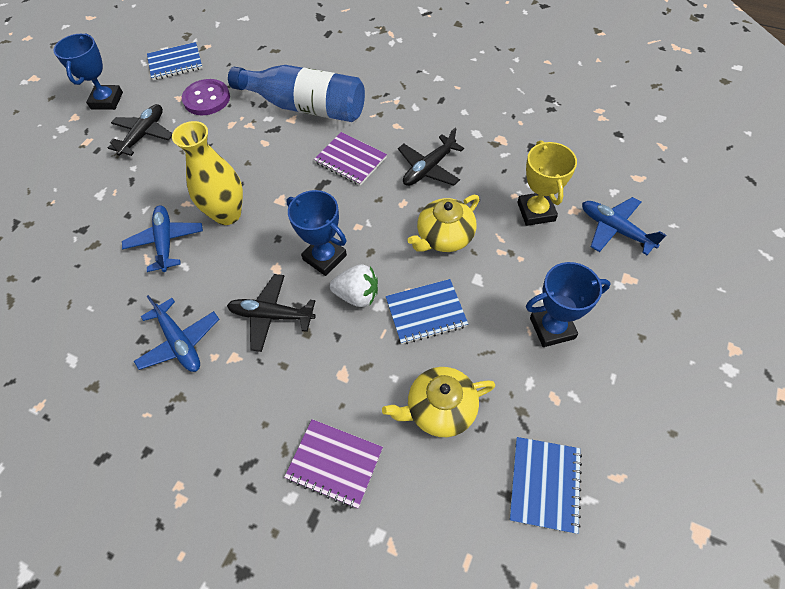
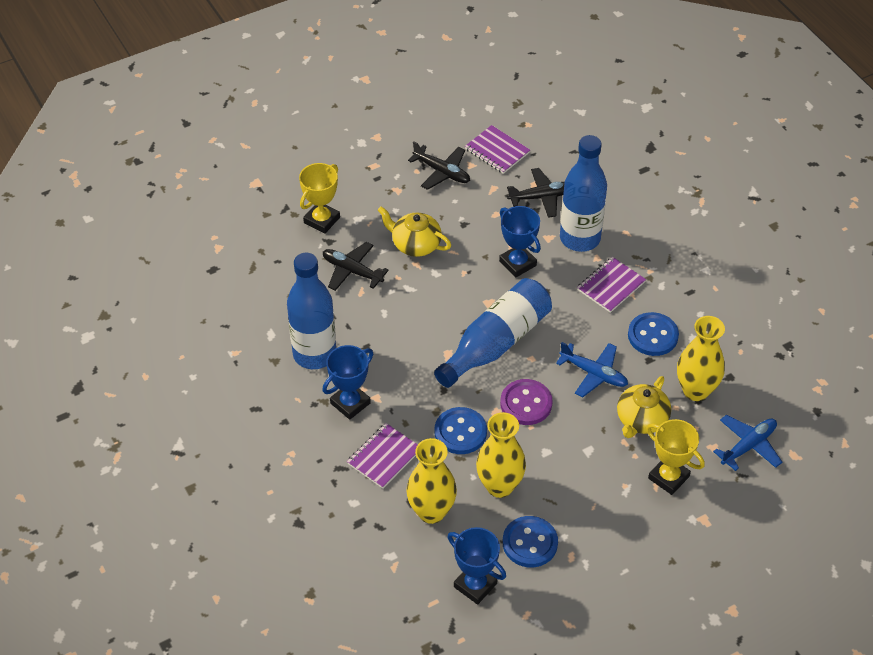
blue bottle: [228,65,365,122] = 1 -> [287,253,336,369] [434,278,552,388] [560,135,607,252] = 3
blue button: none = 0 -> [435,407,487,454] [503,516,558,567] [628,312,679,356] = 3
blue notebook: [147,42,203,80] [386,279,468,344] [510,437,582,534] = 3 -> none = 0
blue plane: [122,205,203,272] [134,295,219,372] [582,197,666,255] = 3 -> [556,342,628,397] [713,415,782,471] = 2
purple notebook: [284,419,383,508] [314,132,387,186] = 2 -> [347,423,418,489] [465,125,530,174] [577,257,646,313] = 3
white strawberry: [329,264,378,307] = 1 -> none = 0
yellow trophy: [517,140,577,226] = 1 -> [299,163,340,234] [647,419,705,495] = 2
yellow vase: [172,121,243,225] = 1 -> [406,438,457,524] [476,412,526,498] [677,316,725,401] = 3

